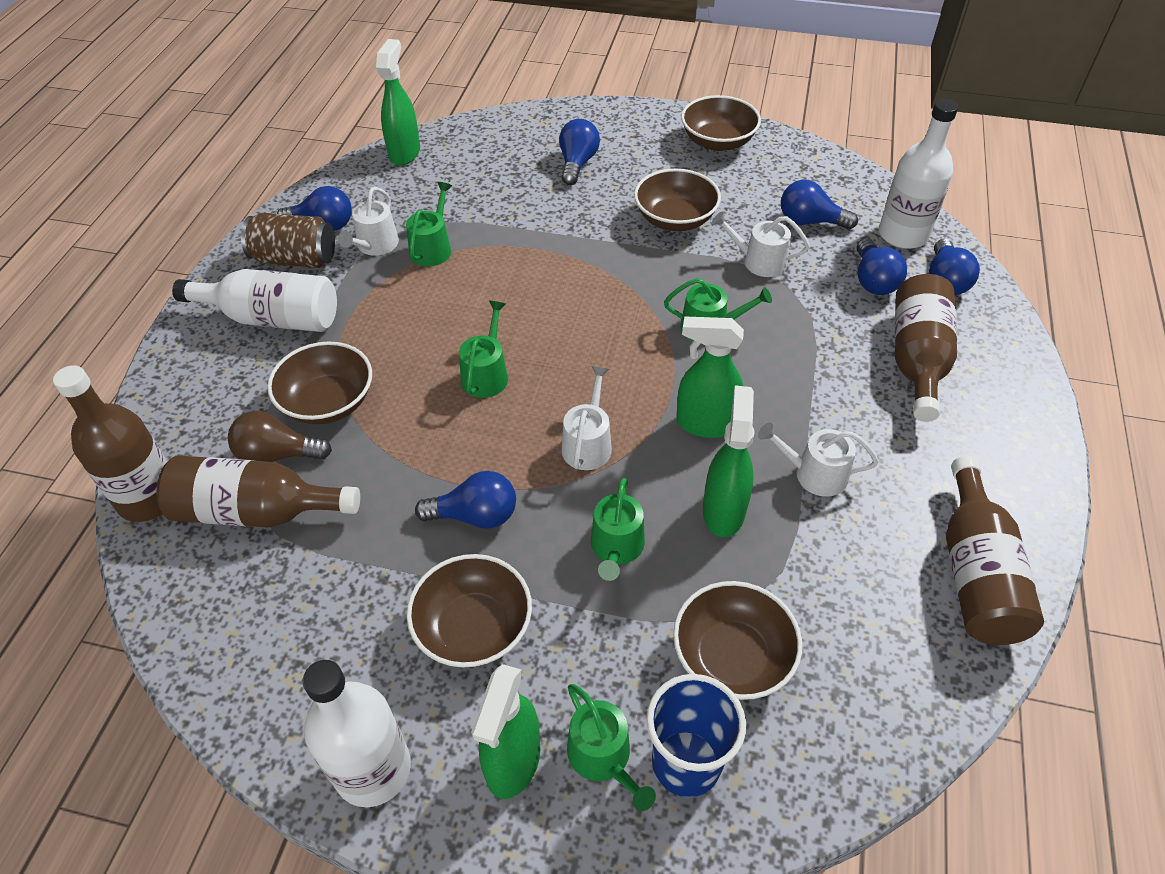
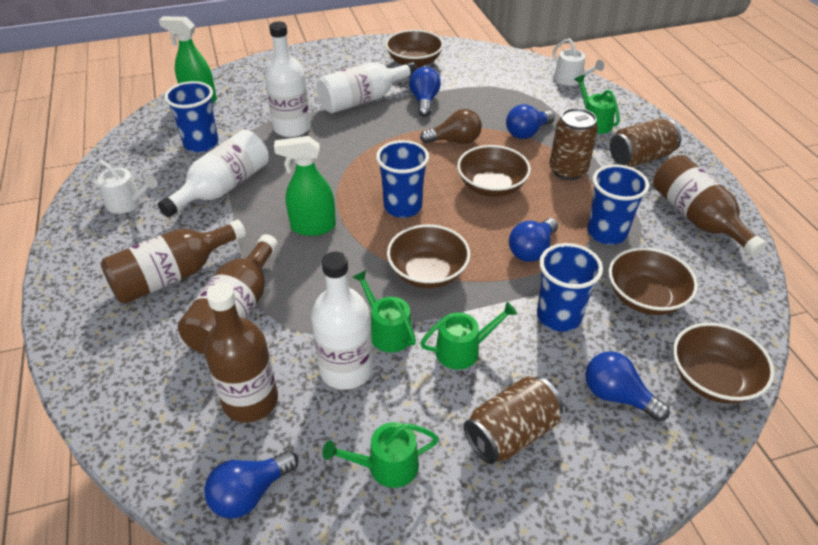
blue cup: [646,674,746,797] = 1 -> [164,81,218,153] [376,140,429,218] [537,243,603,332] [587,164,649,245] = 4
blue light bulb: [277,186,352,231] [415,471,516,529] [559,119,600,185] [781,180,858,229] [857,238,907,295] [929,239,980,295] = 6 -> [204,450,298,519] [409,67,441,117] [506,104,555,139] [509,218,558,262] [586,351,670,421] = 5
brown can: [241,213,335,268] = 1 -> [463,376,563,464] [550,108,598,180] [610,118,681,167] = 3
green spray bottle: [376,39,420,165] [471,664,540,799] [676,316,744,438] [703,385,755,537] = 4 -> [159,16,217,104] [274,136,336,236] = 2
green watering can: [406,182,452,267] [459,301,508,398] [567,684,656,811] [591,478,645,581] [664,278,772,341] = 5 -> [322,422,439,488] [353,270,416,353] [420,302,517,370] [574,75,620,134] = 4
white bottle: [172,269,337,332] [303,660,411,807] [879,99,958,249] = 3 -> [158,130,269,217] [265,22,311,137] [311,252,373,390] [317,62,417,113] = 4
white watering can: [338,187,399,256] [561,366,612,470] [712,211,810,277] [758,423,879,497] = 4 -> [89,160,157,214] [553,38,604,86] = 2

